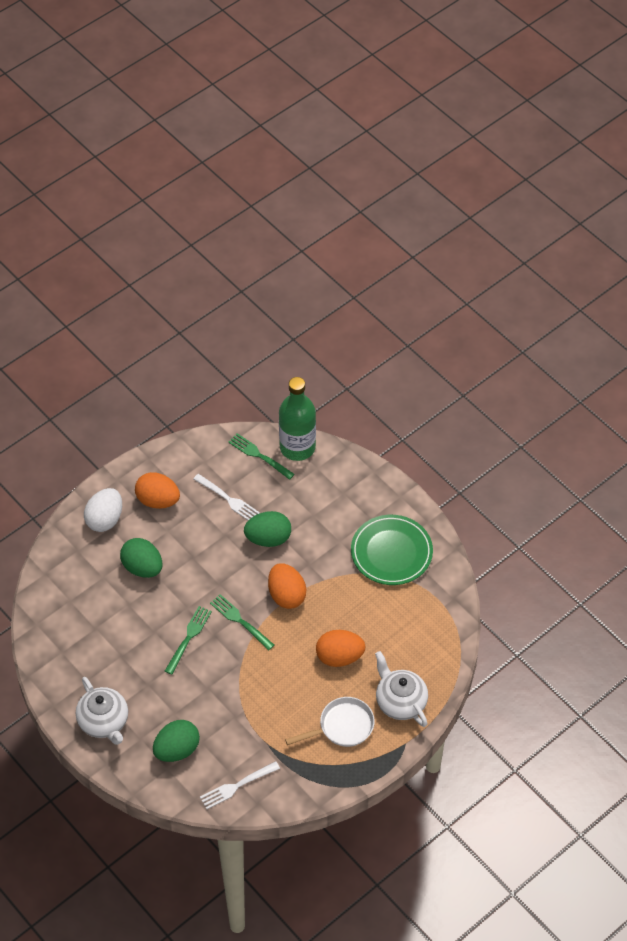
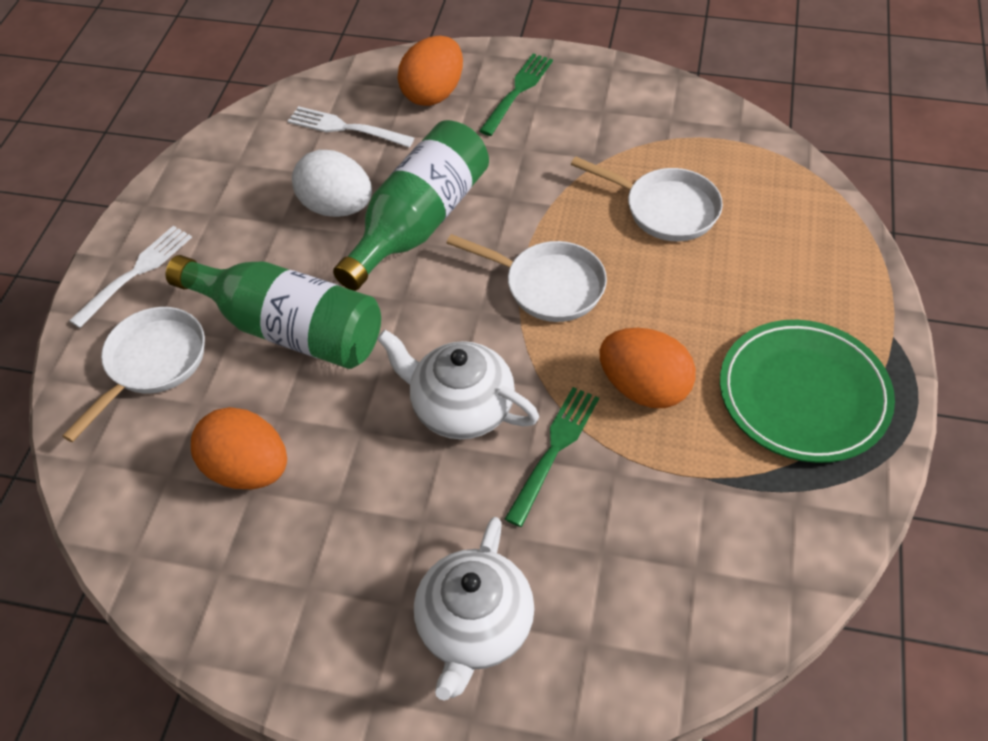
green bottle: [279,377,316,461] = 1 -> [166,255,381,369] [333,120,489,291] = 2
green egg: [120,538,162,578] [153,720,200,762] [244,511,291,547] = 3 -> none = 0
green fork: [165,606,212,675] [210,594,274,650] [228,433,295,480] = 3 -> [479,53,553,136] [505,387,599,527] = 2
white pan: [285,697,375,747] = 1 -> [62,307,205,442] [447,234,607,322] [571,156,723,241] = 3

